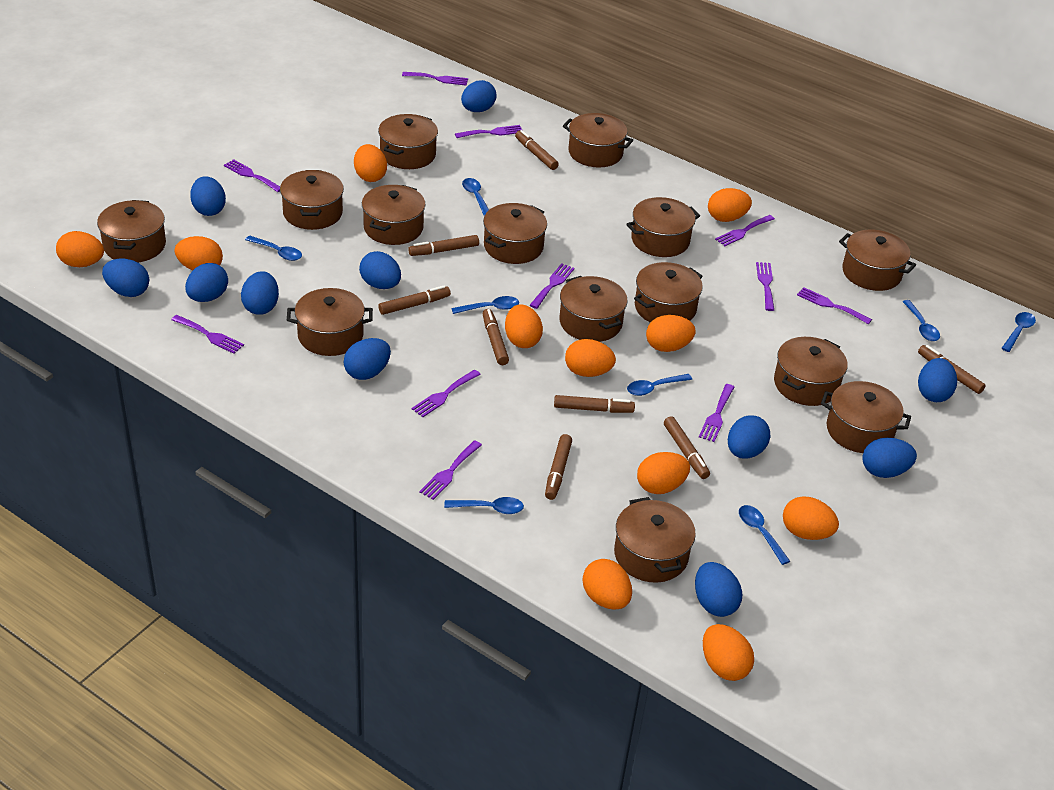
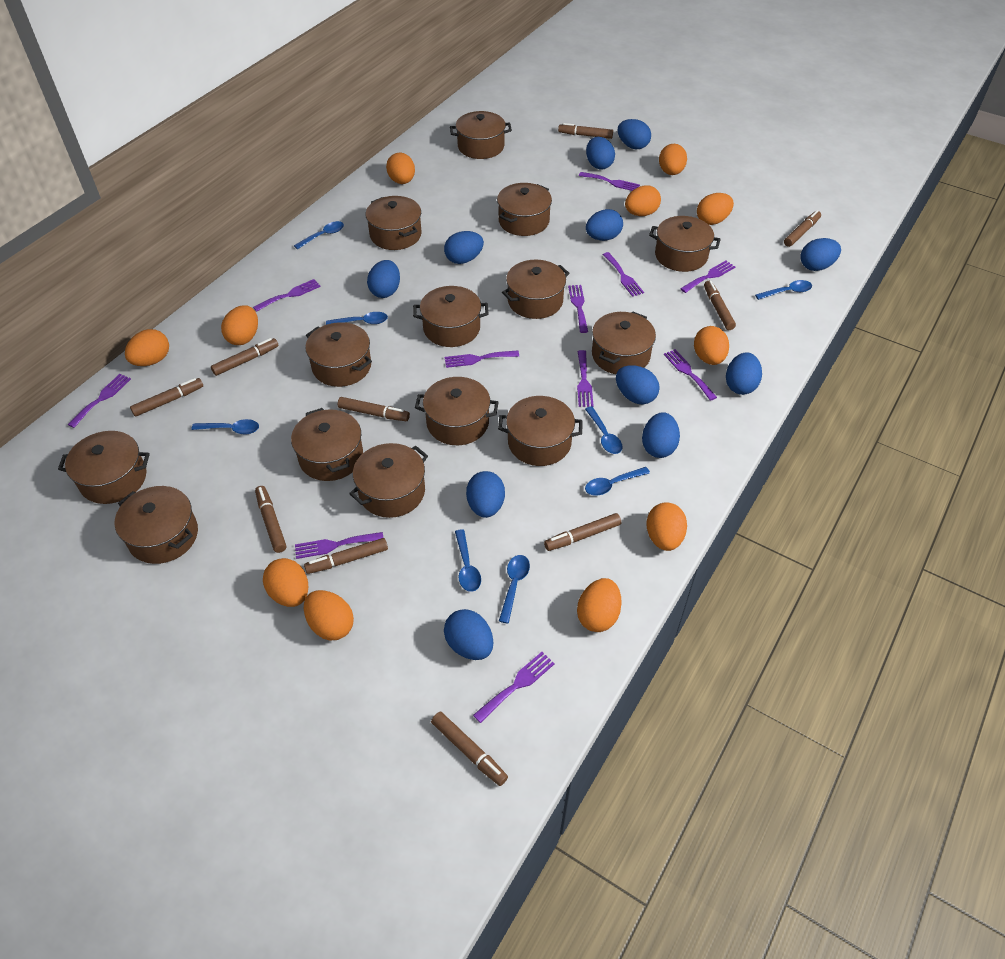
brown marker: [378,286,451,315] [408,235,479,256] [482,309,509,365] [515,130,559,170] [545,434,572,500] [554,395,635,413] [664,416,710,479] [918,345,986,394] = 8 -> [130,378,203,417] [211,338,279,376] [255,486,286,553] [304,538,388,574] [338,397,410,421] [431,712,508,786] [544,513,621,551] [558,123,613,139] [704,281,736,330] [784,210,821,247] = 10

